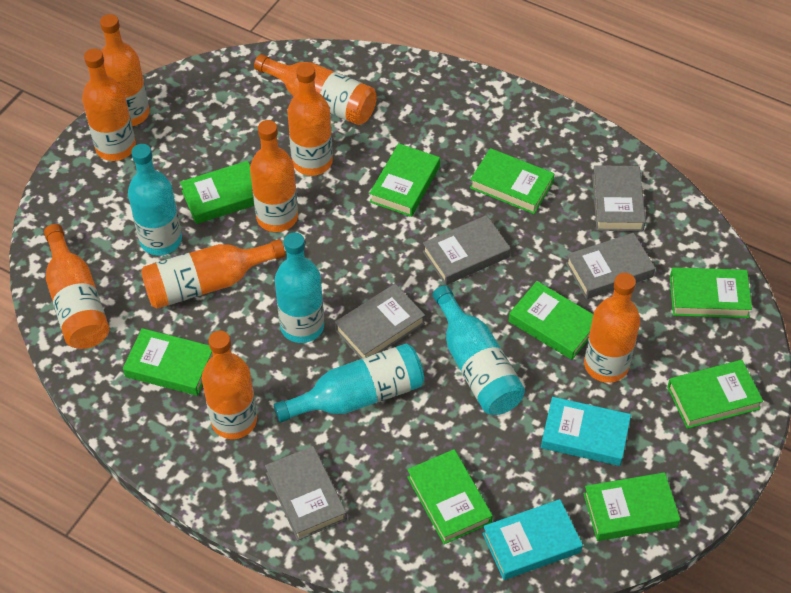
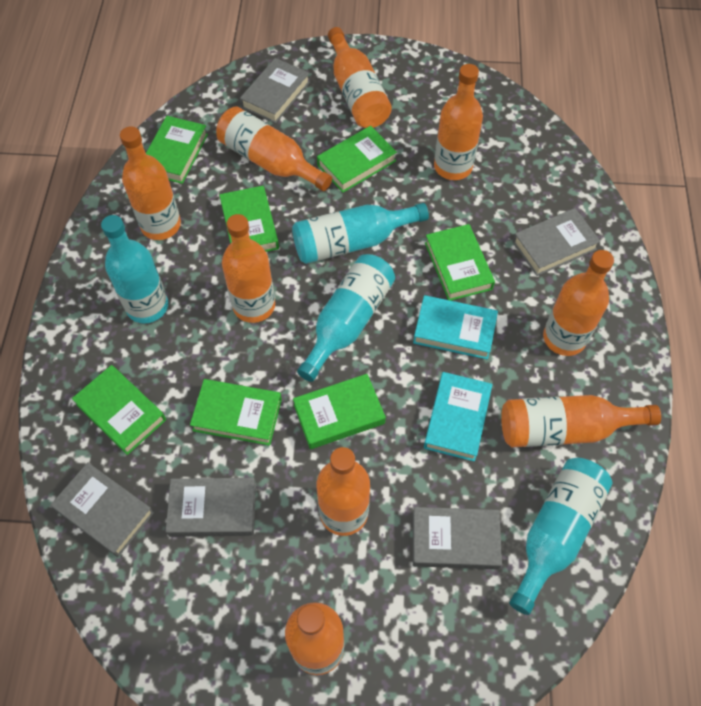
green book: [123,328,213,396] [180,161,254,224] [369,143,440,217] [407,449,493,544] [470,148,554,214] [509,281,593,360] [583,472,680,541] [667,360,763,429] [670,267,752,318] = 9 -> [72,365,166,455] [146,116,208,184] [190,379,282,446] [219,186,279,252] [293,374,386,449] [317,126,397,193] [425,224,495,301] = 7

